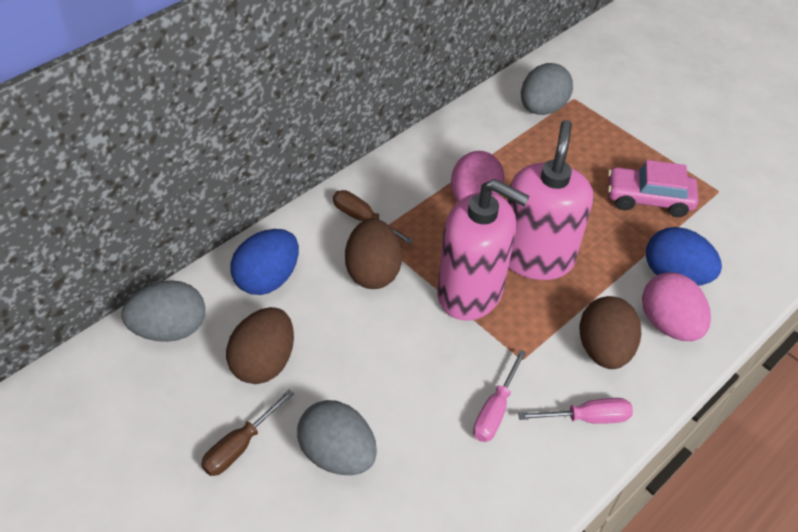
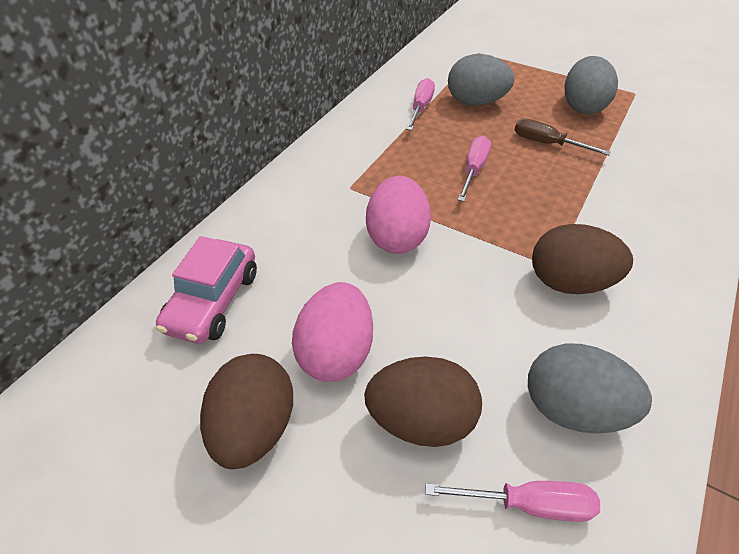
blue egg: [231,229,299,295] [646,227,722,286] = 2 -> none = 0
brown screwdriver: [201,390,294,476] [333,190,414,244] = 2 -> [515,118,611,156] = 1
pink screwdriver: [473,350,526,442] [518,398,633,424] = 2 -> [406,78,435,131] [425,481,600,522] [458,136,491,202] = 3
pink soap dispenser: [437,179,530,321] [507,120,593,280] = 2 -> none = 0

